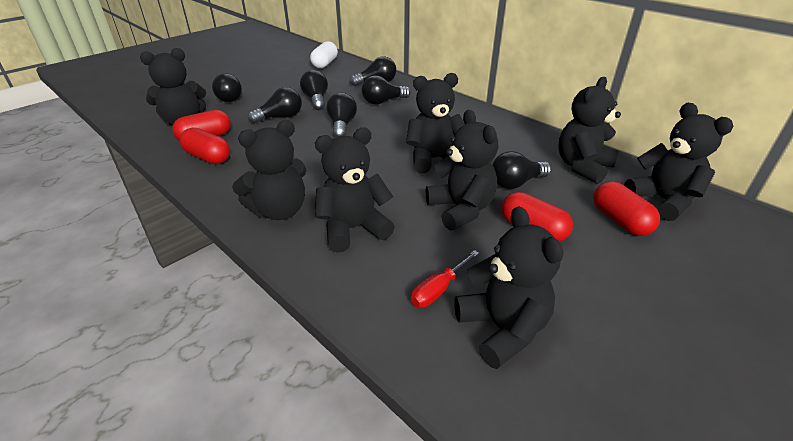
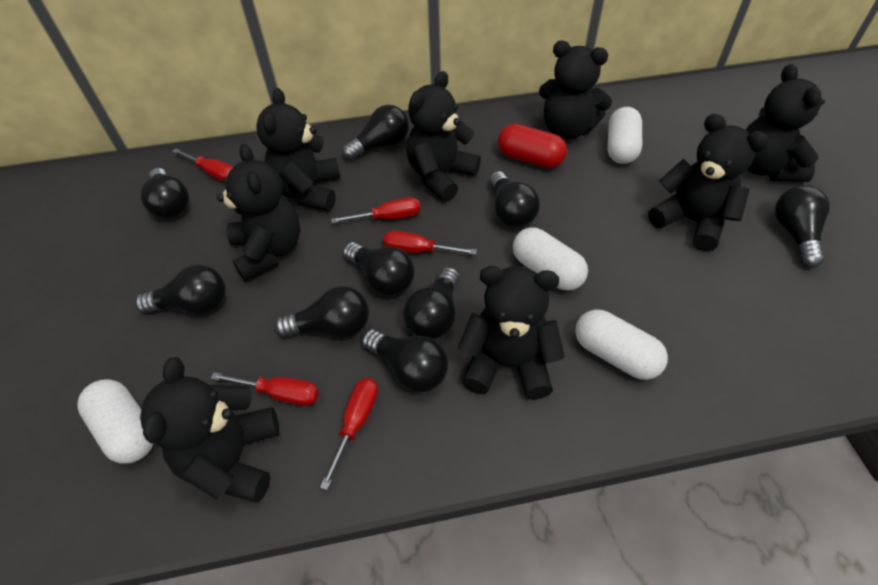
black light bulb: [212,73,242,102] [248,87,302,123] [300,70,328,110] [327,92,357,138] [350,57,396,86] [362,75,411,105] [492,151,551,189] = 7 -> [135,265,226,315] [140,168,189,219] [275,286,369,338] [342,105,409,160] [343,242,415,296] [362,329,448,393] [403,267,460,339] [489,171,540,228] [775,185,830,268] = 9
red capsule: [172,110,231,141] [180,128,230,164] [501,192,573,242] [593,181,660,236] = 4 -> [498,124,567,168] = 1
red screwdriver: [411,250,479,308] = 1 -> [172,148,233,182] [211,372,319,406] [320,378,378,490] [331,197,421,223] [383,231,477,255] = 5
white capsule: [310,41,338,68] = 1 -> [77,379,154,464] [513,227,588,291] [575,309,668,380] [607,107,642,164] = 4

